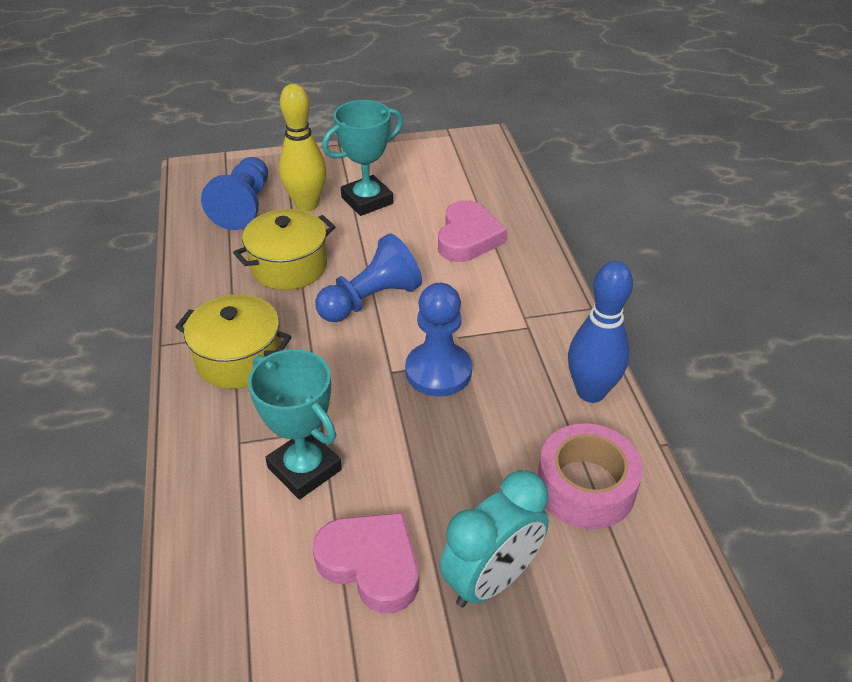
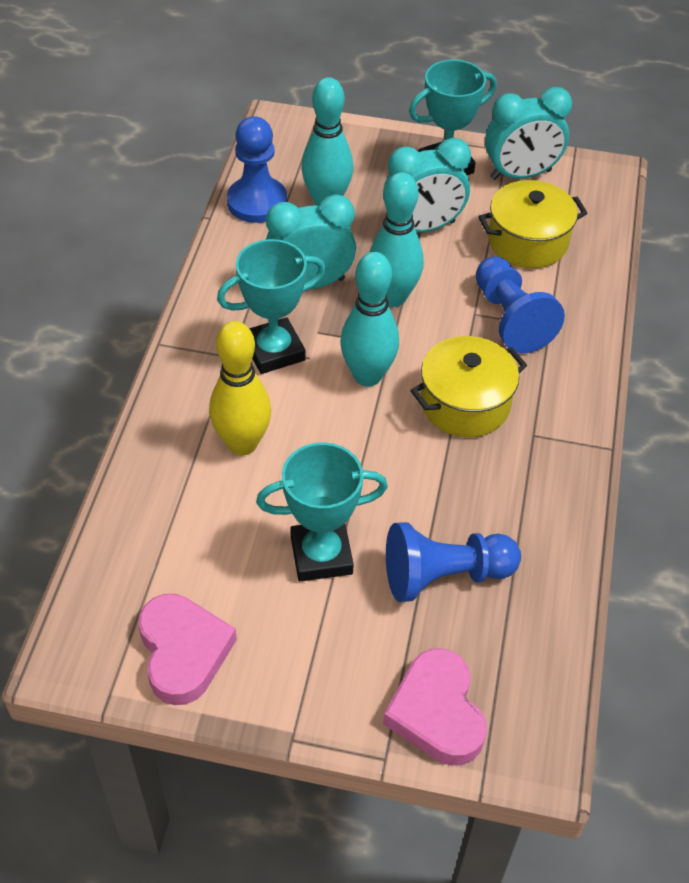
blue bowling pin: [568,261,633,403] = 1 -> none = 0
pink tape: [538,423,643,529] = 1 -> none = 0
turquoise bowling pin: none = 0 -> [301,77,353,206] [340,252,399,386] [369,172,424,307] = 3
turquoise clock: [440,470,549,607] = 1 -> [266,194,356,289] [383,138,471,233] [485,87,572,180] = 3
turquoise trophy: [248,349,342,499] [322,100,403,216] = 2 -> [217,239,326,374] [256,442,388,582] [409,59,497,175] = 3

